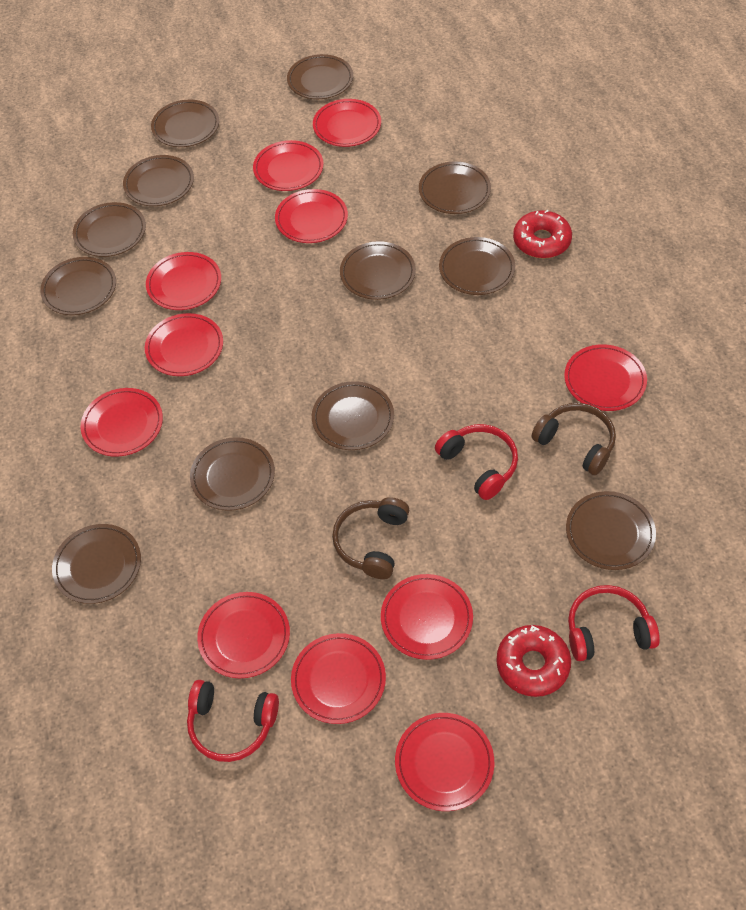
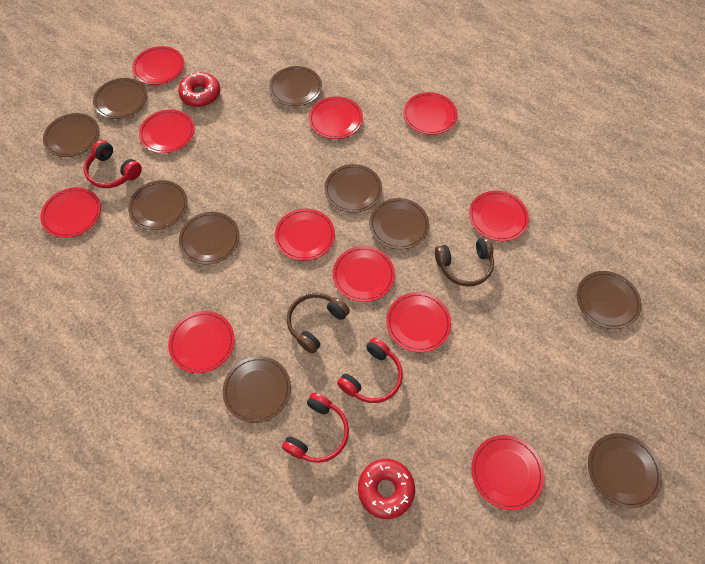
brown plate: [40,257,116,315] [52,524,141,604] [73,202,146,257] [123,155,194,206] [151,100,219,147] [190,437,275,511] [287,54,353,99] [312,381,394,450] [340,241,416,300] [419,161,491,214] [439,237,515,295] [566,491,656,570] = 12 -> [43,113,99,157] [93,78,147,119] [128,180,188,230] [179,212,240,264] [223,356,291,423] [269,66,322,106] [324,164,382,213] [370,198,429,249] [577,271,642,329] [588,433,662,508] = 10

